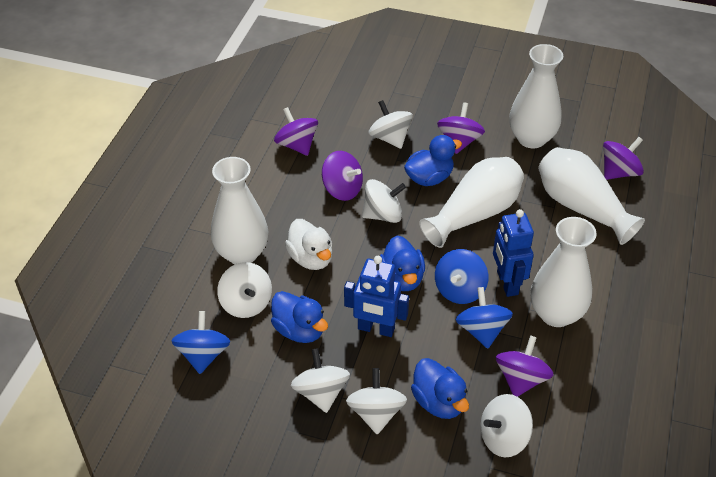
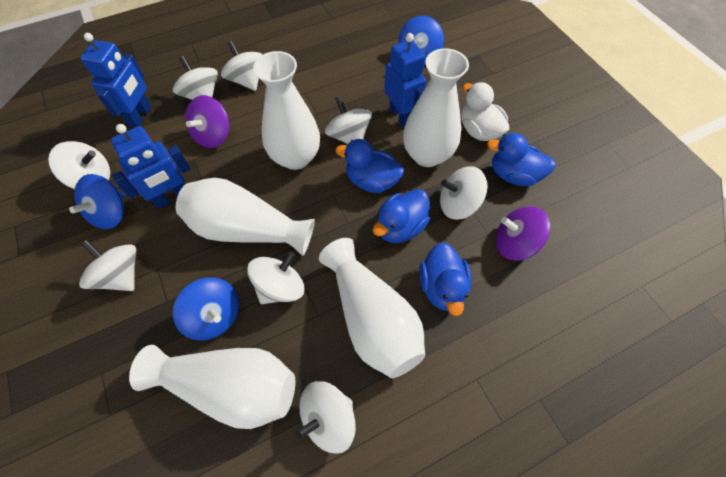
blue robot: [344,256,409,337] [493,209,534,297] = 2 -> [80,33,152,127] [111,124,190,209] [384,33,426,128] = 3
purple spinning top: [274,107,318,156] [322,151,363,201] [437,102,485,154] [496,335,554,397] [603,137,644,180] = 5 -> [185,95,229,148] [496,207,551,261] = 2
white spinning top: [217,262,272,318] [291,348,350,413] [346,368,407,435] [362,179,406,223] [368,100,413,149] [480,394,533,458] = 6 -> [48,141,110,189] [79,240,136,291] [173,56,218,100] [221,41,263,91] [247,251,304,304] [296,381,356,454] [325,96,372,144] [440,166,487,220] = 8

